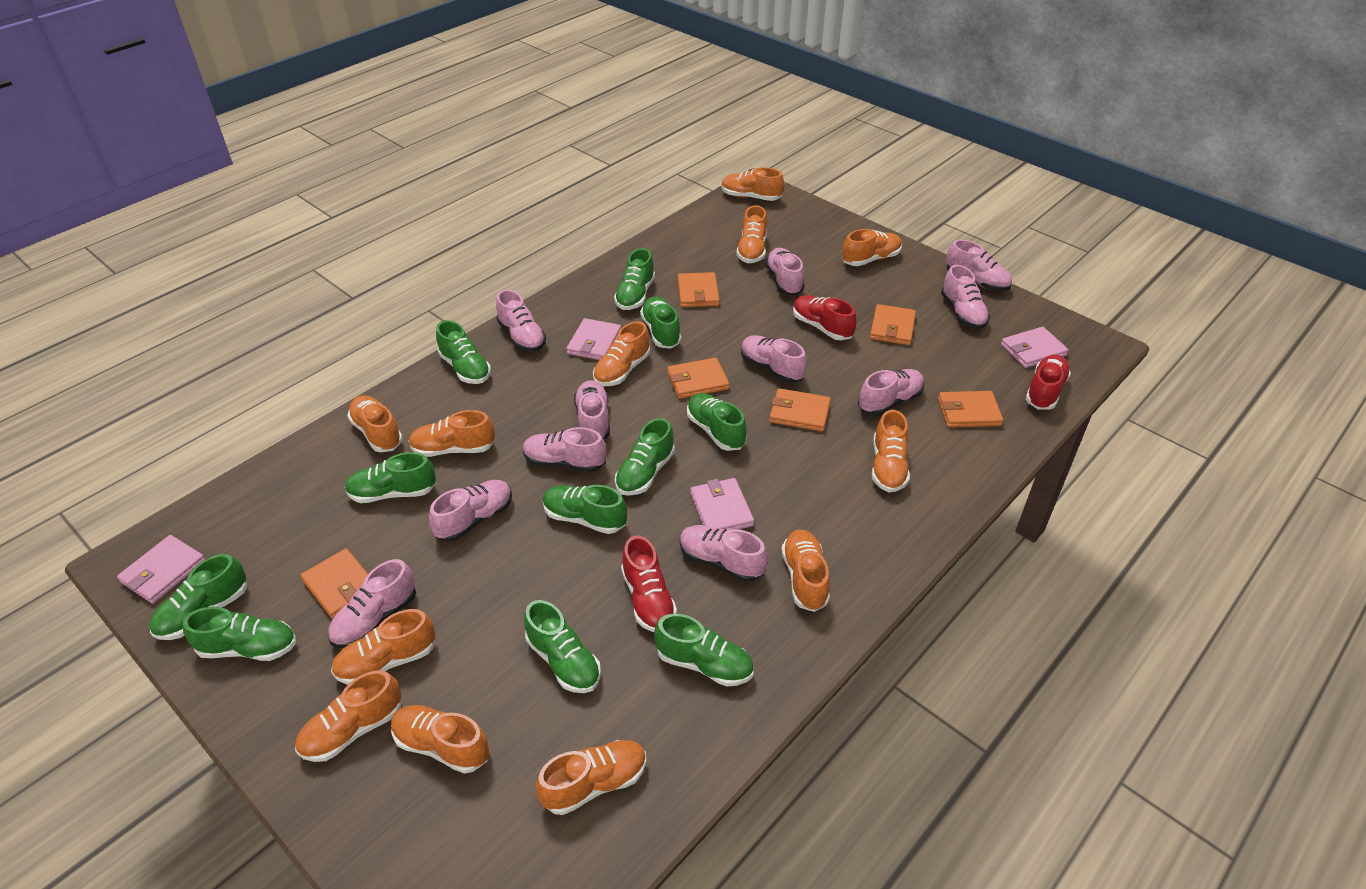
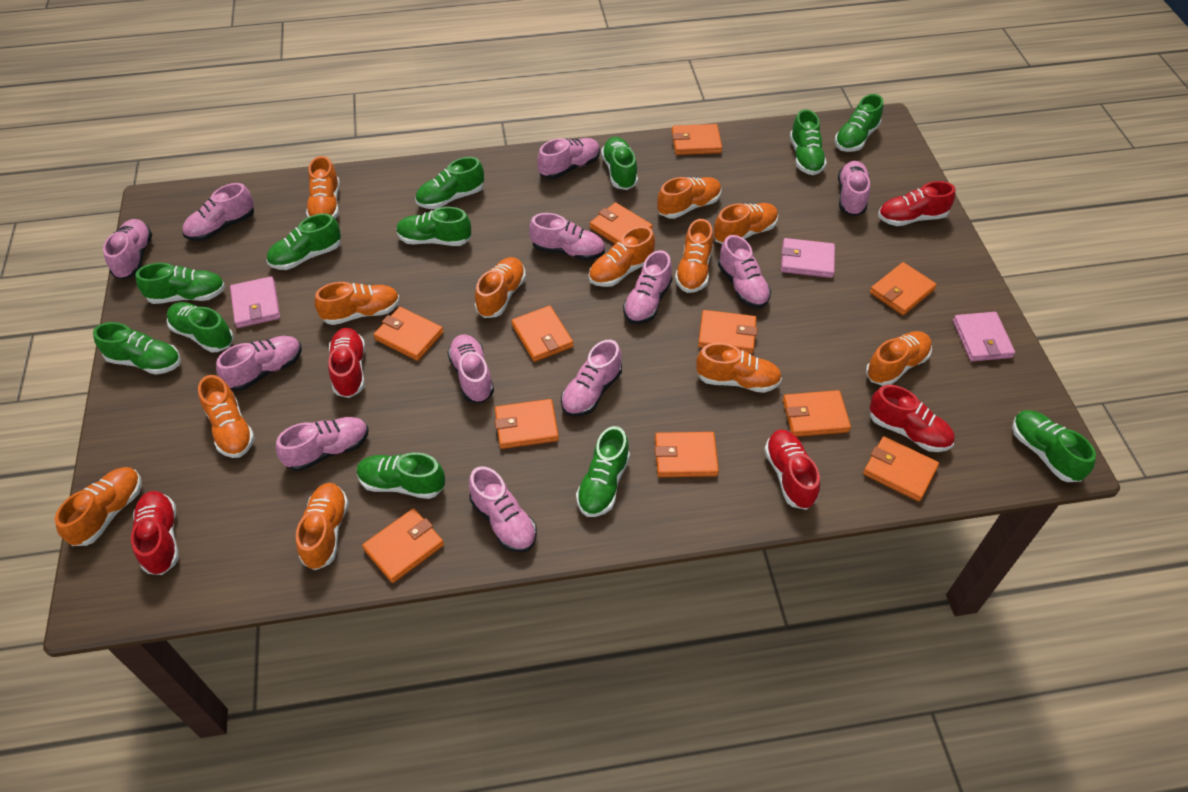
green shoe: [149,554,247,640] [183,607,296,661] [345,452,436,503] [436,320,491,384] [524,600,601,693] [543,485,627,534] [614,248,655,310] [615,418,675,496] [640,296,681,349] [654,614,754,686] [687,393,747,451] = 11 -> [93,322,181,375] [135,263,225,304] [167,302,234,352] [267,213,341,270] [357,452,445,499] [396,207,471,246] [415,157,484,209] [576,426,630,517] [601,137,638,190] [790,109,827,175] [835,94,883,152] [1012,410,1096,482] = 12
orange wallet: [300,548,368,619] [667,357,729,399] [678,272,720,307] [769,388,831,432] [870,304,916,345] [938,391,1003,428] = 6 -> [362,508,444,583] [373,307,443,361] [495,399,559,449] [511,306,573,362] [590,203,653,244] [655,432,719,477] [672,124,722,155] [698,310,758,354] [783,390,851,437] [863,436,939,502] [870,262,937,315] = 11
pink shoe: [328,559,416,648] [429,480,512,542] [496,290,546,352] [523,427,606,472] [574,380,610,440] [680,525,768,582] [741,335,807,383] [765,248,804,295] [858,369,924,415] [941,265,990,329] [946,239,1012,291] = 11 -> [103,219,152,280] [182,183,254,241] [216,336,302,391] [276,417,368,471] [447,335,494,403] [469,467,537,553] [529,213,605,261] [537,138,600,179] [561,340,622,417] [623,250,673,324] [718,235,771,308] [838,161,870,216] = 12
pink wallet: [117,535,206,604] [566,318,621,360] [690,478,754,530] [1001,327,1068,368] = 4 -> [230,276,280,328] [781,238,835,278] [953,312,1015,362] = 3
red shoe: [621,535,677,632] [793,295,856,340] [1026,354,1071,410] = 3 -> [131,491,179,575] [328,328,365,398] [764,430,820,510] [869,385,955,452] [878,181,956,226] = 5

